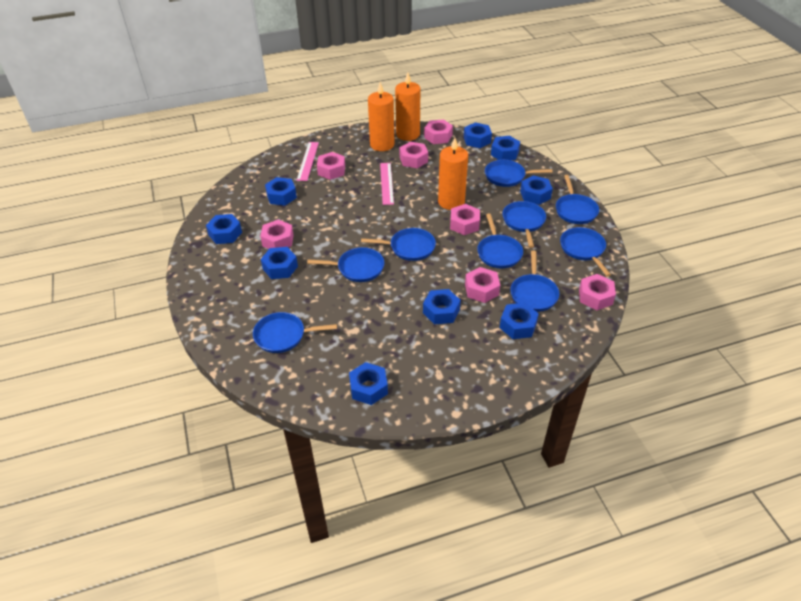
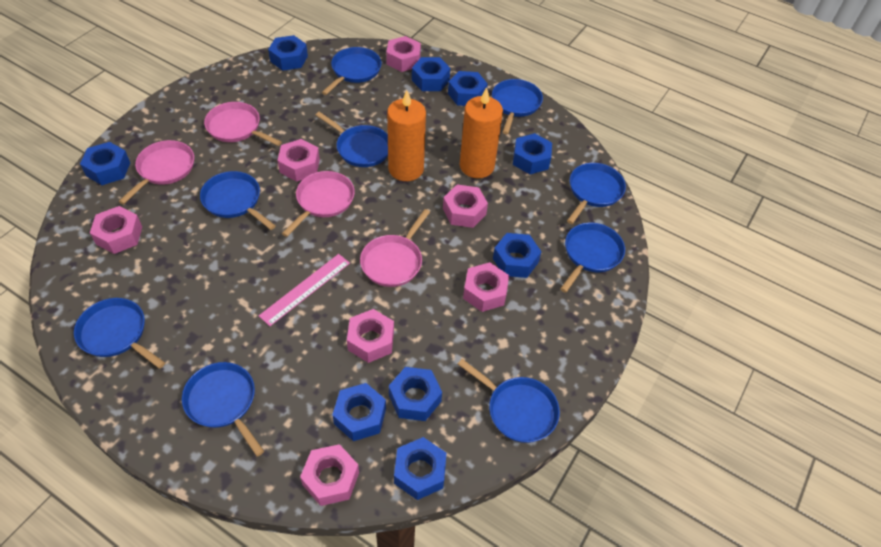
orange candle: [368,82,394,151] [395,72,420,141] [438,138,468,210] = 3 -> [387,90,426,181] [459,87,503,178] = 2
pink pan: none = 0 -> [119,140,194,204] [204,102,282,146] [282,171,355,237] [360,209,430,287] = 4
pink ruler: [297,142,319,181] [380,163,394,205] = 2 -> [259,254,350,326] = 1

